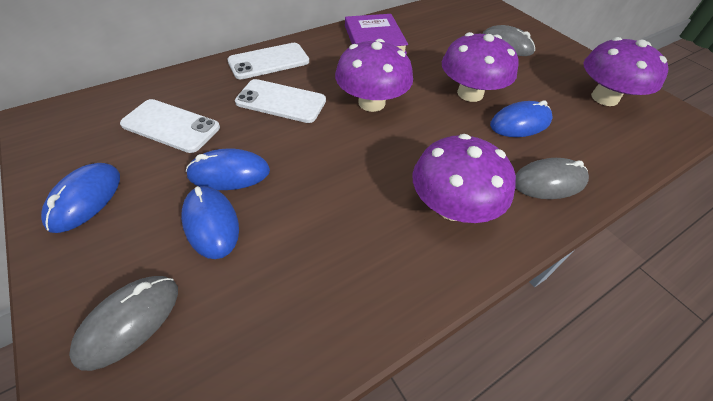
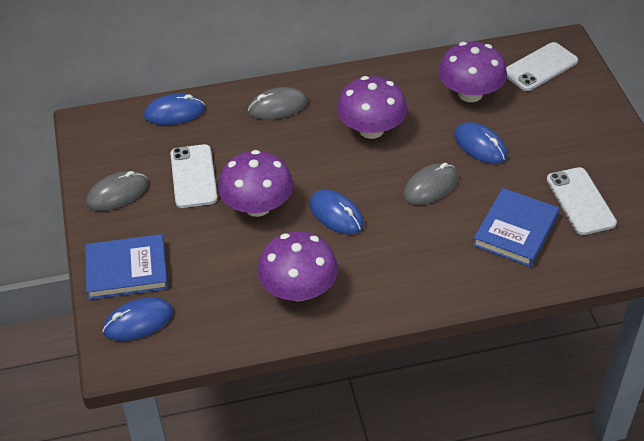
blue book: none = 0 -> [85,234,168,300] [473,188,559,267] = 2
purple book: [345,14,408,54] = 1 -> none = 0

